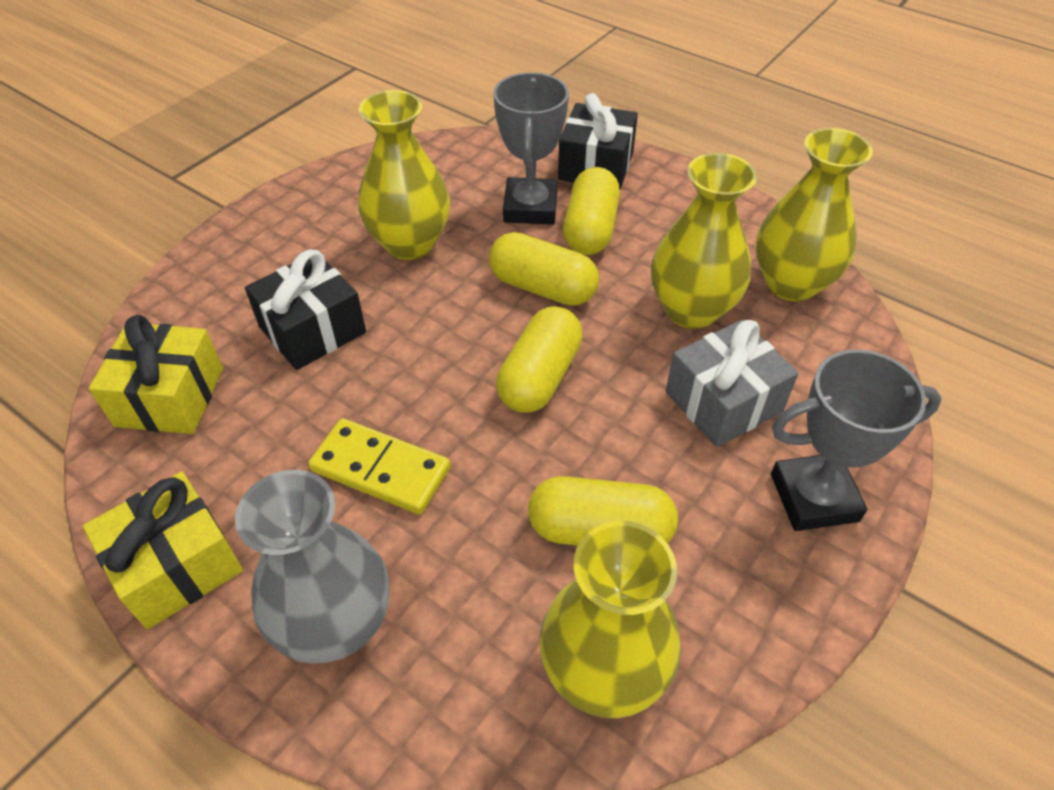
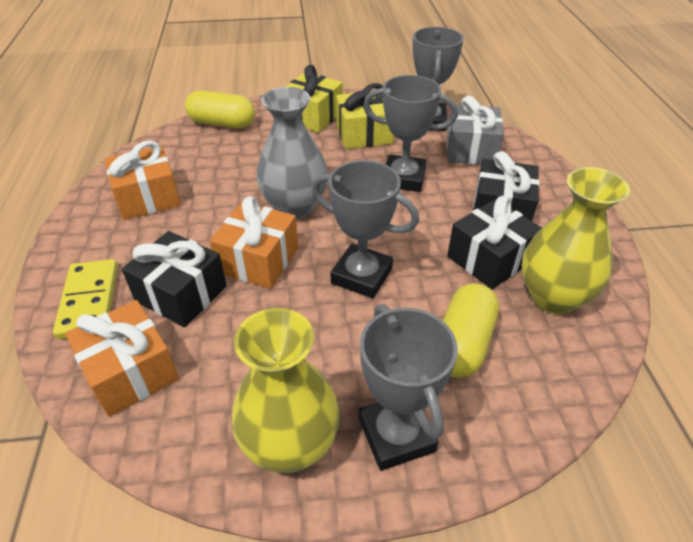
black gift: [245,249,366,370] [558,93,638,190] = 2 -> [122,231,227,327] [447,196,542,289] [473,151,539,221] = 3
grey trophy: [493,72,569,225] [771,350,942,531] = 2 -> [312,160,419,298] [359,304,458,471] [363,75,458,192] [413,27,464,131] = 4
orange gift: none = 0 -> [65,300,179,417] [105,140,181,220] [210,196,298,289] = 3
yellow capsule: [489,232,599,306] [496,306,583,413] [528,476,678,546] [563,167,620,255] = 4 -> [185,90,255,128] [443,283,499,378] = 2
yellow vase: [358,90,450,260] [540,521,681,718] [651,153,757,329] [756,128,873,302] = 4 -> [231,308,340,473] [522,167,630,314] = 2

